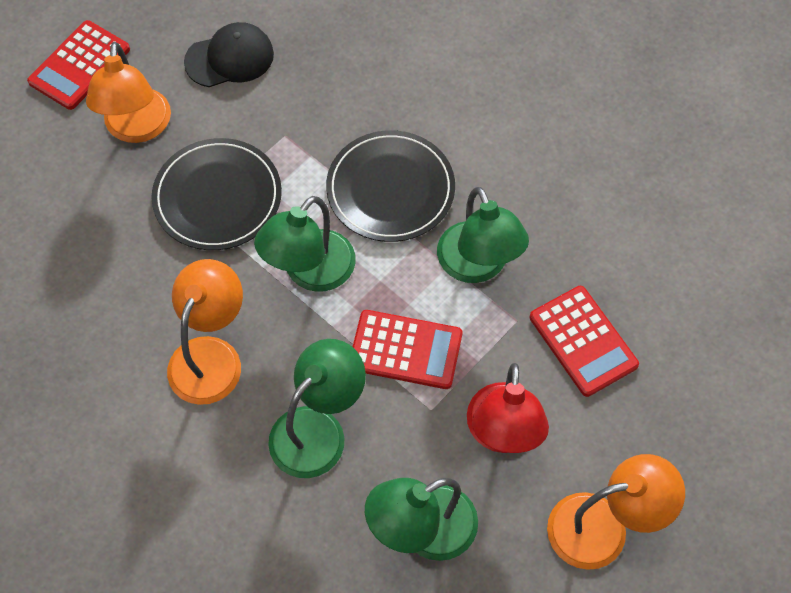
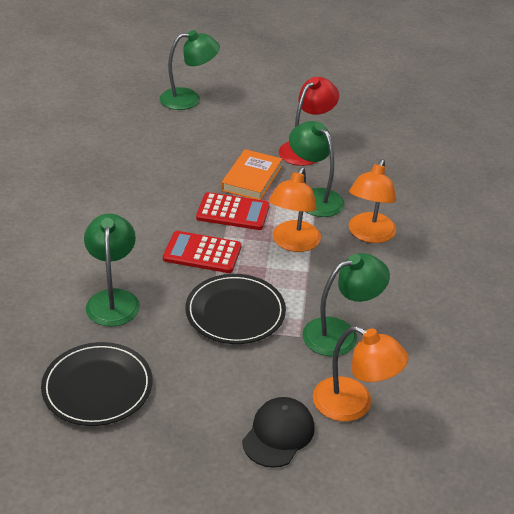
orange book: none = 0 -> [221,149,282,200] = 1
red calculator: [27,20,130,110] [353,310,462,389] [530,286,639,397] = 3 -> [163,231,242,273] [196,192,270,230] = 2

